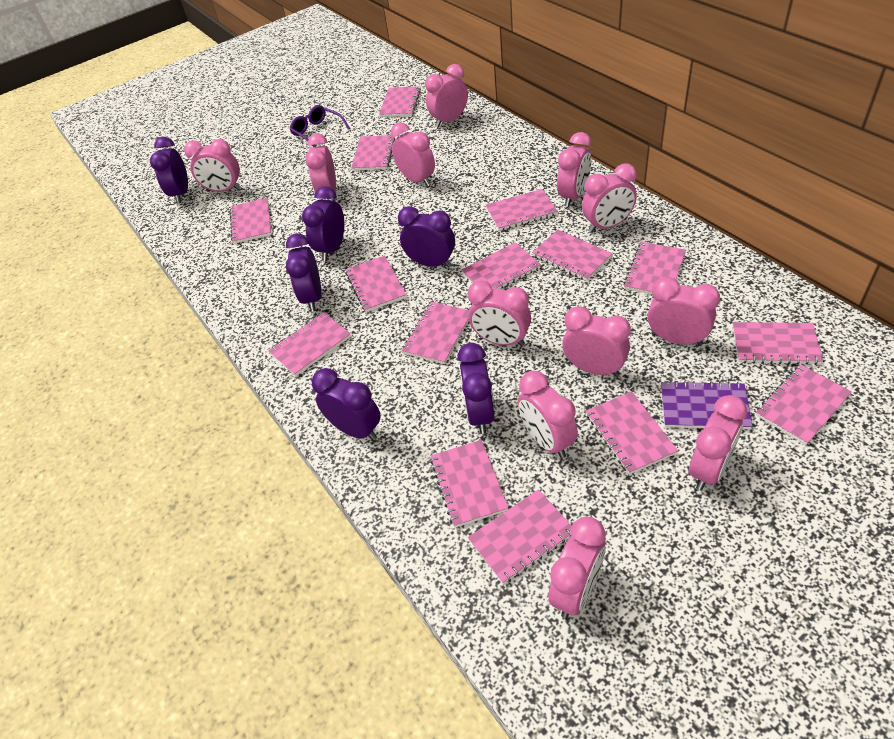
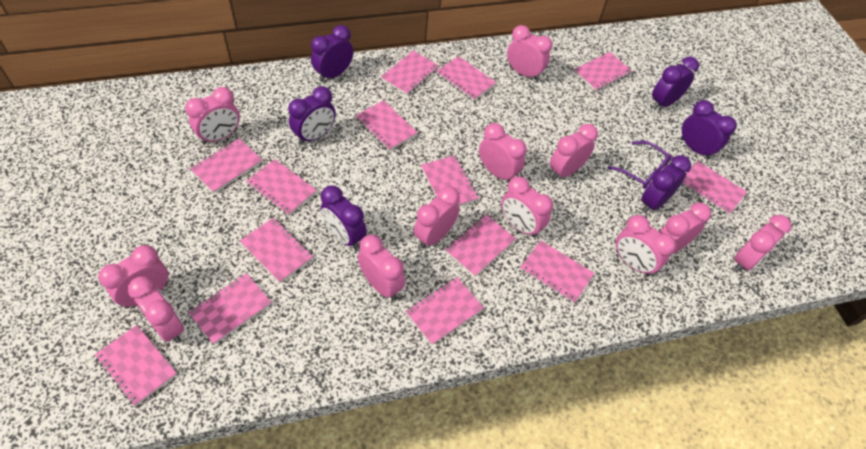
pink notebook: [230,198,272,244] [268,312,351,376] [345,255,406,312] [351,135,395,171] [379,86,421,117] [402,302,469,364] [430,440,509,527] [462,242,541,289] [468,489,571,584] [486,189,558,231] [532,230,612,281] [586,391,678,475] [624,242,686,294] [732,322,823,365] [756,365,852,445] = 15 -> [95,325,177,406] [188,273,271,345] [190,139,262,193] [240,218,313,283] [246,159,317,216] [355,100,418,151] [381,51,439,95] [406,277,484,345] [421,155,479,206] [436,56,496,101] [445,215,516,277] [520,240,594,304] [574,52,632,91] [681,161,747,215] = 14
purple notebook: [661,381,753,429] = 1 -> none = 0

